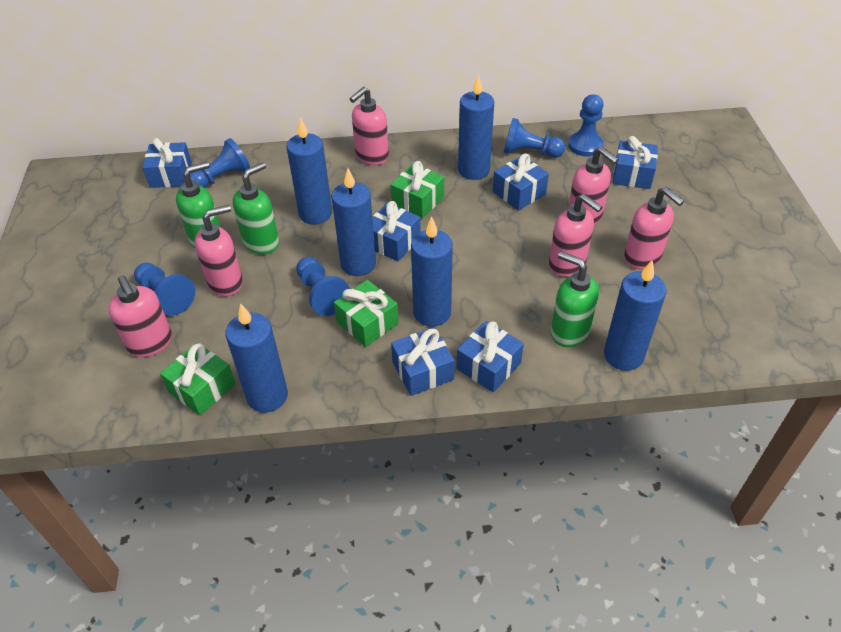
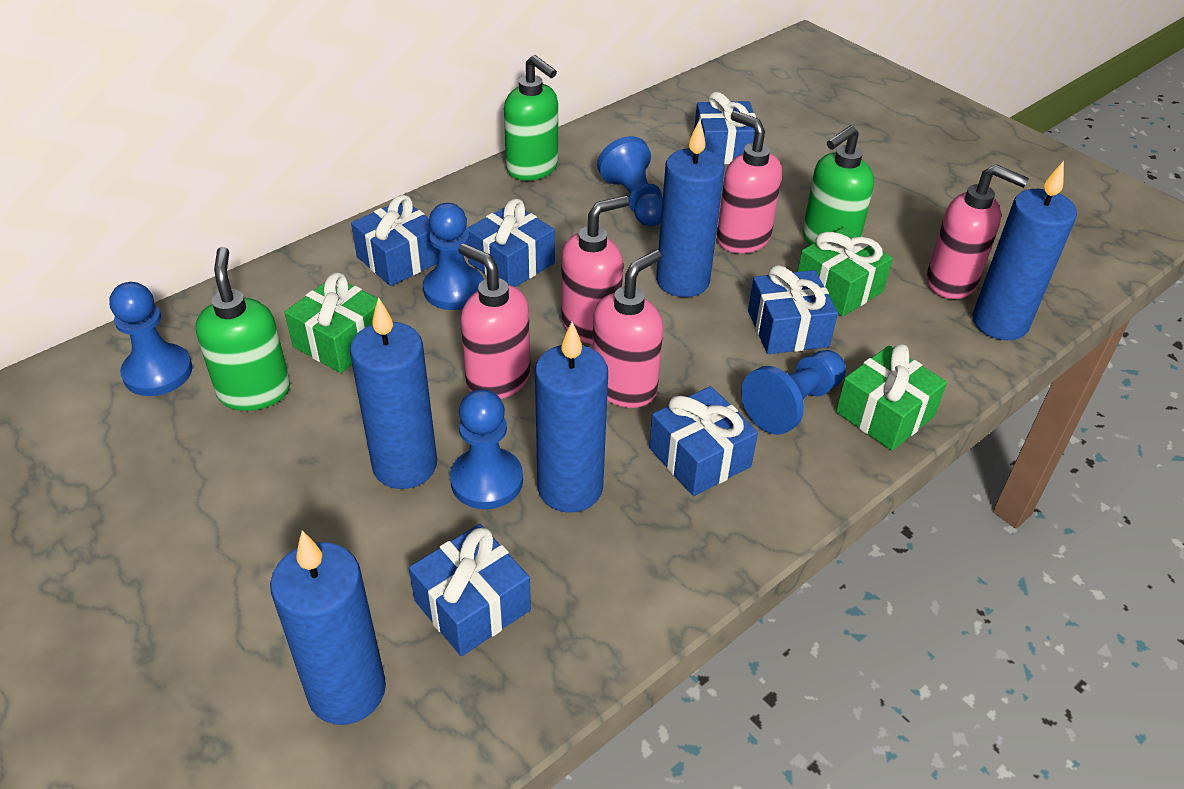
blue candle: [225,303,288,413] [287,118,332,224] [331,168,376,276] [411,217,453,327] [458,75,494,180] [604,260,666,371] = 6 -> [270,531,386,725] [350,297,437,489] [535,322,608,513] [656,120,724,297] [973,161,1077,340] = 5
pink soap dispenser: [108,275,172,357] [195,205,243,296] [349,87,389,165] [549,194,602,277] [568,147,619,225] [624,187,684,269] = 6 -> [458,243,531,399] [561,195,629,344] [592,250,663,408] [717,111,782,253] [927,164,1029,299] = 5

